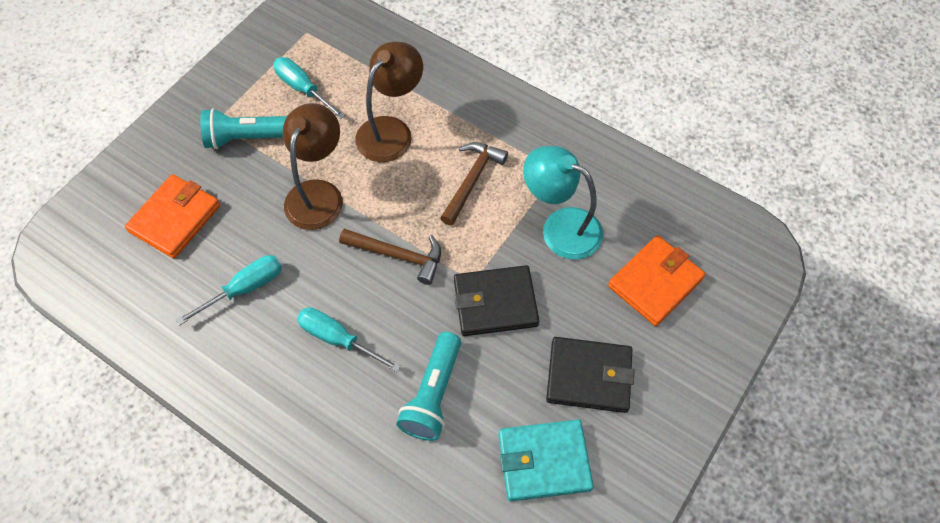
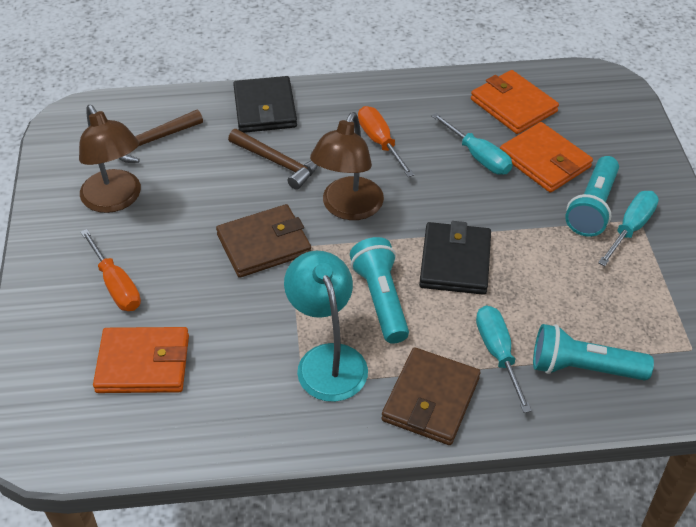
brown wallet: none = 0 -> [216,204,311,278] [382,347,480,445] = 2
orange screwdriver: none = 0 -> [80,229,141,311] [358,106,414,177] = 2
orange wallet: [125,174,220,258] [608,235,706,326] = 2 -> [93,327,189,393] [471,70,559,134] [500,122,593,193] = 3
turquoise flashlight: [200,108,287,149] [396,332,461,441] = 2 -> [350,237,409,344] [533,324,654,380] [565,156,619,237] = 3
turquoise wallet: [498,420,594,501] = 1 -> none = 0

